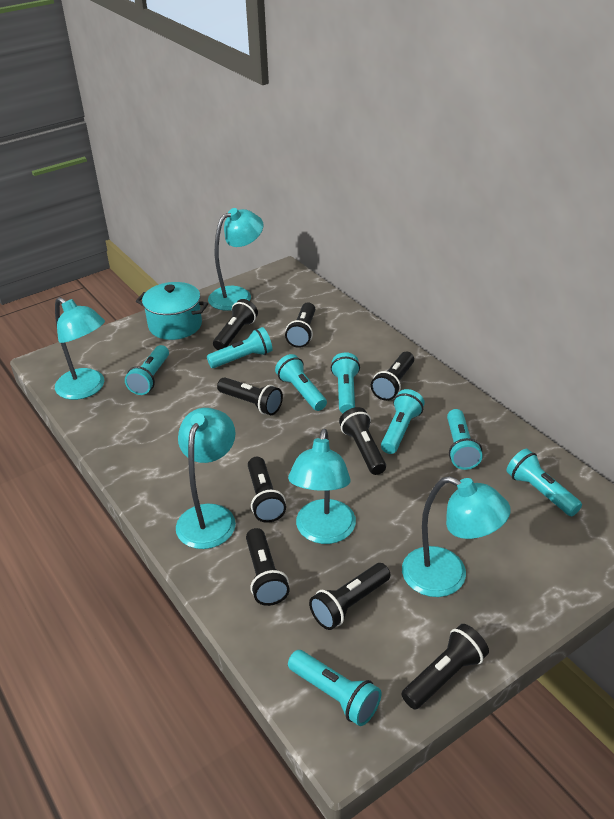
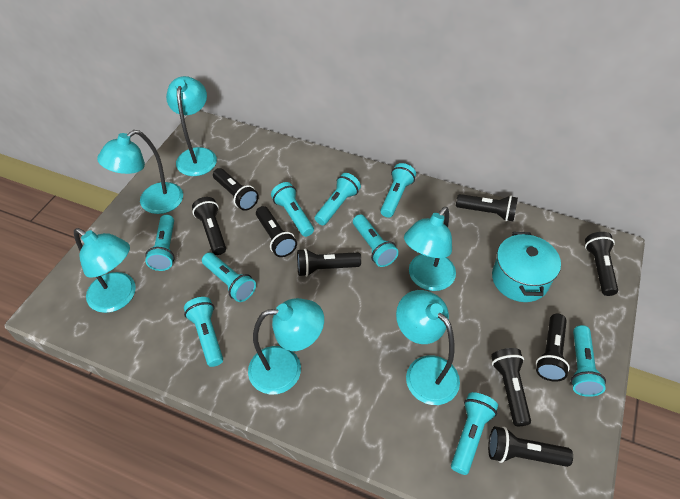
turquoise flashlight: [125,345,169,395] [207,327,273,368] [275,354,327,411] [288,650,381,726] [331,352,360,413] [381,389,425,454] [447,409,483,470] [506,449,582,516] = 8 -> [145,215,175,271] [184,297,223,367] [202,253,256,302] [271,182,314,237] [315,173,361,225] [353,214,399,267] [380,163,416,218] [451,392,498,475] [571,325,606,397] = 9
turquoise lamp: [55,297,105,400] [176,408,236,549] [208,208,264,311] [288,429,356,544] [402,476,511,597] = 5 -> [74,228,136,313] [97,130,183,214] [166,76,217,176] [248,298,324,394] [396,290,460,405] [404,207,456,291] = 6

